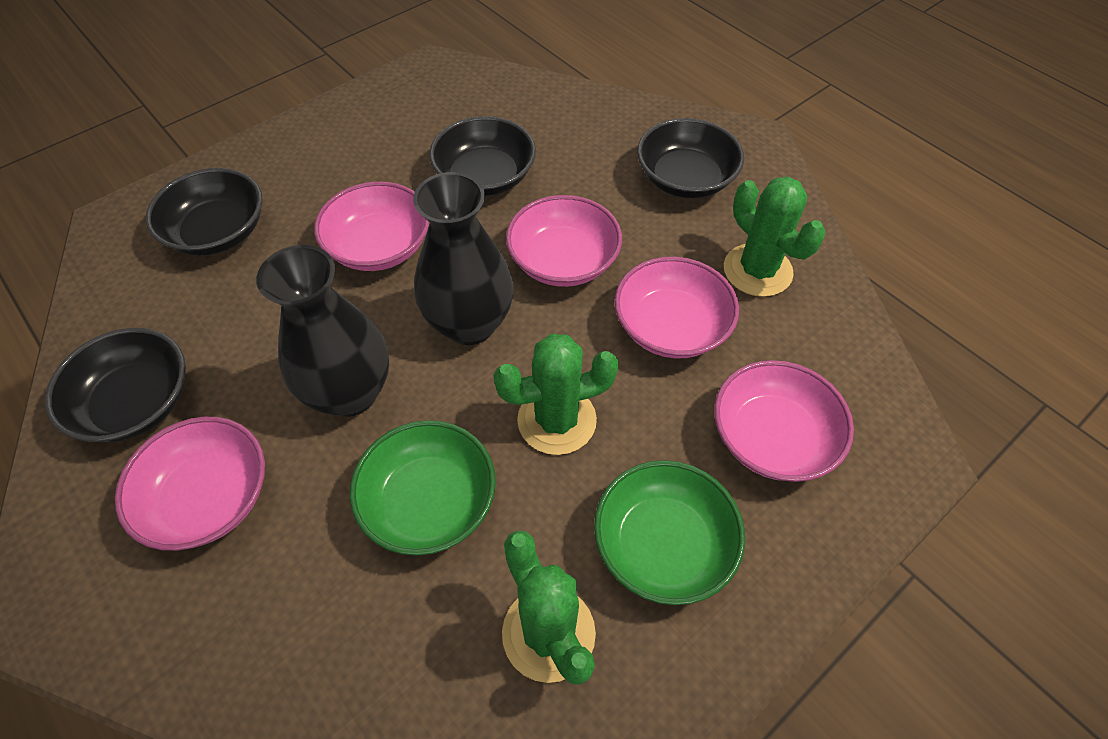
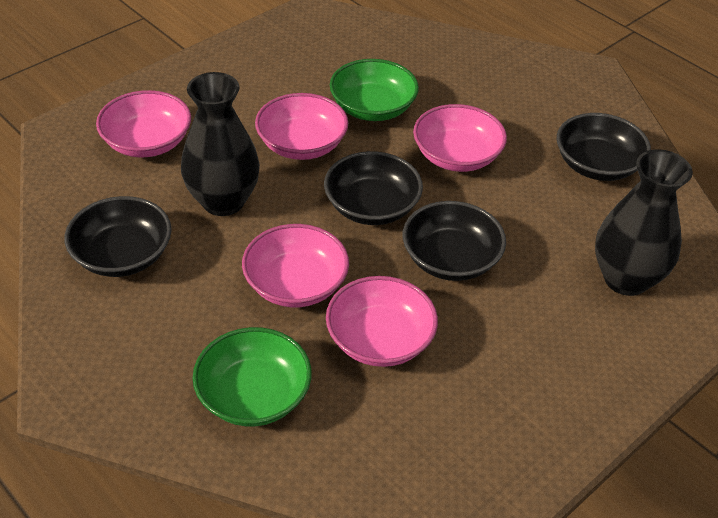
green cactus: [493,334,619,455] [502,531,596,685] [724,176,825,297] = 3 -> none = 0

